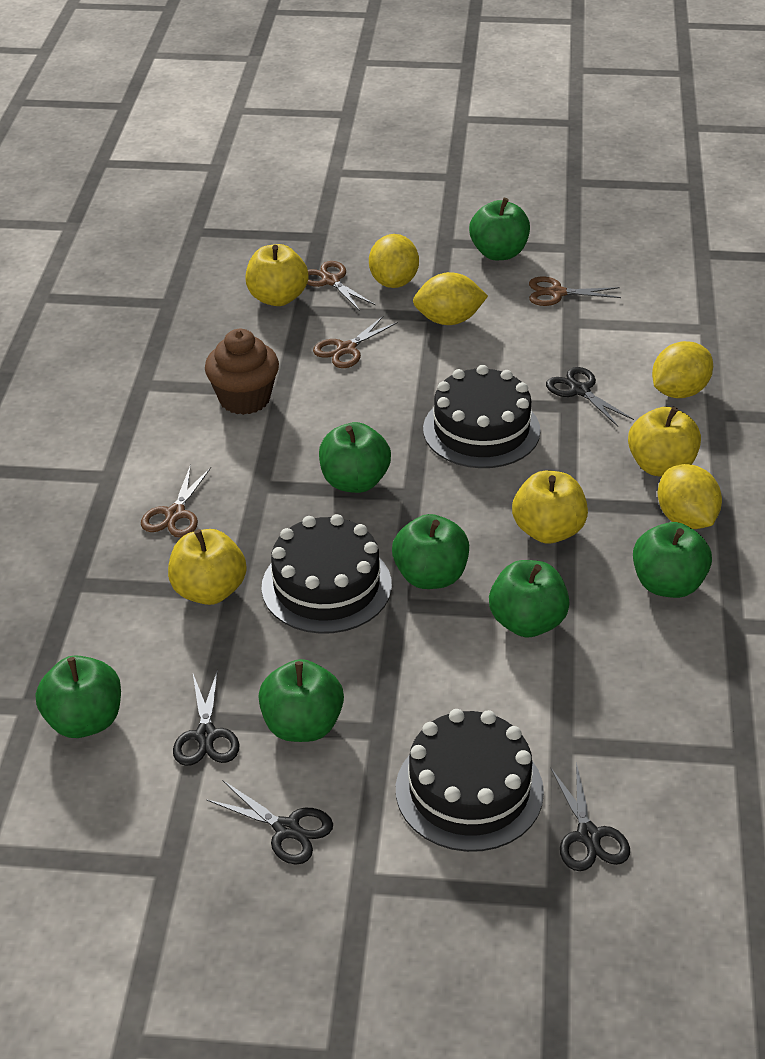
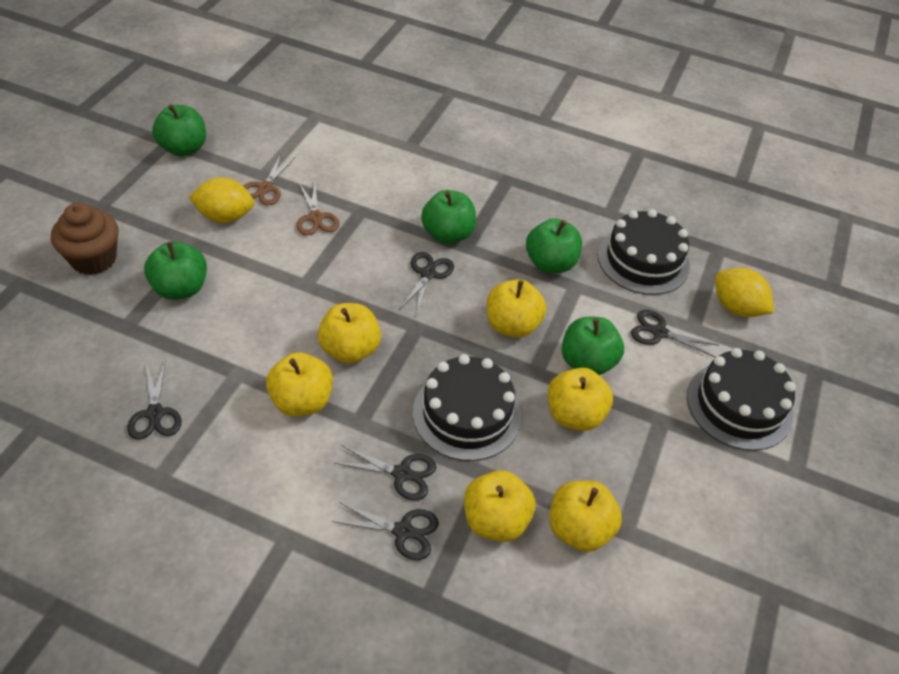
black scissors: [173,669,239,766] [207,781,333,865] [546,367,634,427] [550,762,630,871] = 4 -> [127,359,181,440] [332,502,439,560] [335,445,436,501] [400,252,454,313] [631,310,718,358] = 5
brown scissors: [141,465,211,538] [307,261,375,311] [313,315,398,368] [529,277,621,306] = 4 -> [243,154,295,205] [297,182,339,235] = 2
green apple: [36,655,121,738] [258,659,344,742] [319,422,391,493] [392,514,469,589] [469,198,530,260] [489,560,570,637] [633,522,712,598] = 7 -> [144,241,207,300] [152,104,206,157] [421,190,476,244] [526,218,582,273] [562,317,624,375] = 5
yellow apple: [168,529,246,605] [246,244,308,306] [512,470,588,543] [628,407,701,477] = 4 -> [266,352,333,416] [318,303,381,364] [464,470,535,542] [486,279,546,338] [548,368,613,431] [549,481,622,552] = 6
yellow lemon: [369,234,419,288] [413,272,488,325] [652,341,713,398] [658,464,722,529] = 4 -> [189,177,254,223] [715,268,774,317] = 2

